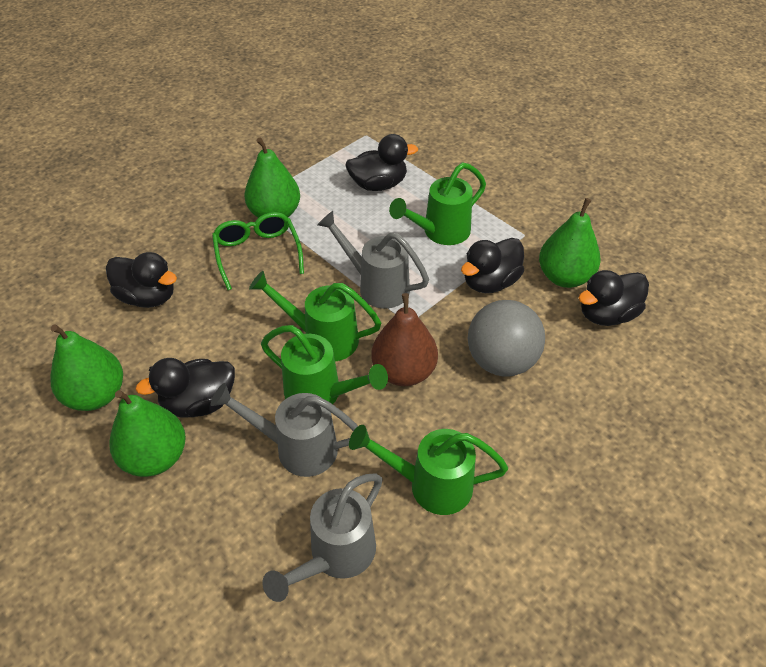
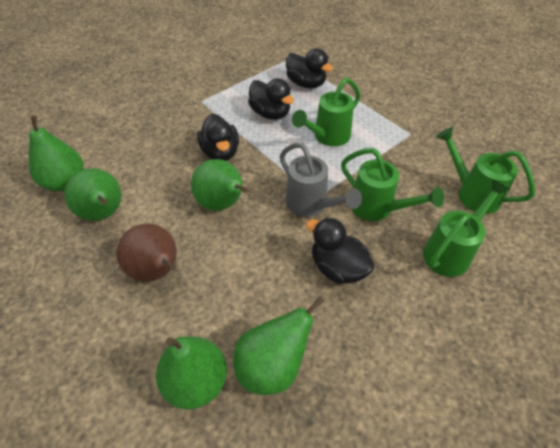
black duck: [106,252,177,308] [135,358,235,417] [345,134,418,191] [461,238,524,293] [579,270,649,326] = 5 -> [197,114,239,161] [248,78,294,120] [286,48,333,88] [306,217,375,284] = 4
green glasses: [212,212,304,290] = 1 -> none = 0
green pear: [50,324,123,411] [109,390,186,477] [244,137,300,218] [539,198,601,288] = 4 -> [29,115,84,191] [64,168,121,221] [156,336,227,409] [191,159,248,211] [233,296,324,395] = 5
grey ball: [468,300,545,377] = 1 -> none = 0
grey watering can: [211,383,358,477] [262,473,383,602] [317,211,429,309] = 3 -> [280,143,362,217] = 1

